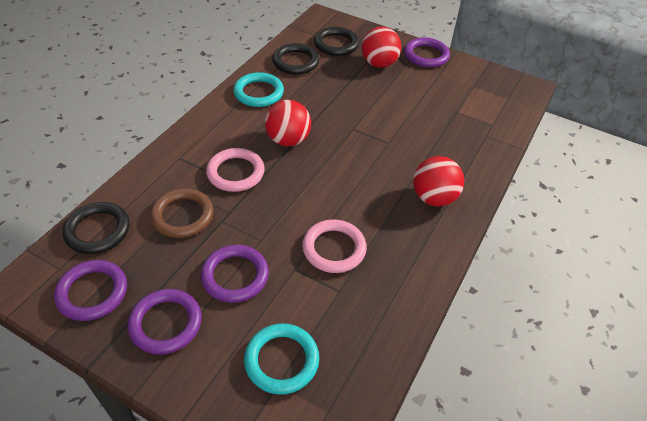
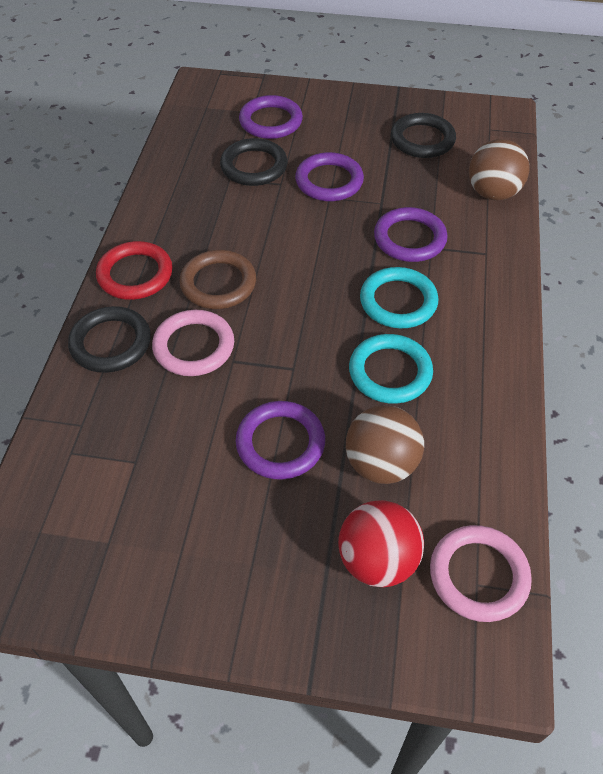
brown ball: none = 0 -> [346,405,424,484] [469,139,530,200] = 2
red ball: [265,100,311,146] [362,26,401,68] [413,156,464,206] = 3 -> [338,500,424,587] = 1
red ring: none = 0 -> [96,241,173,300] = 1

